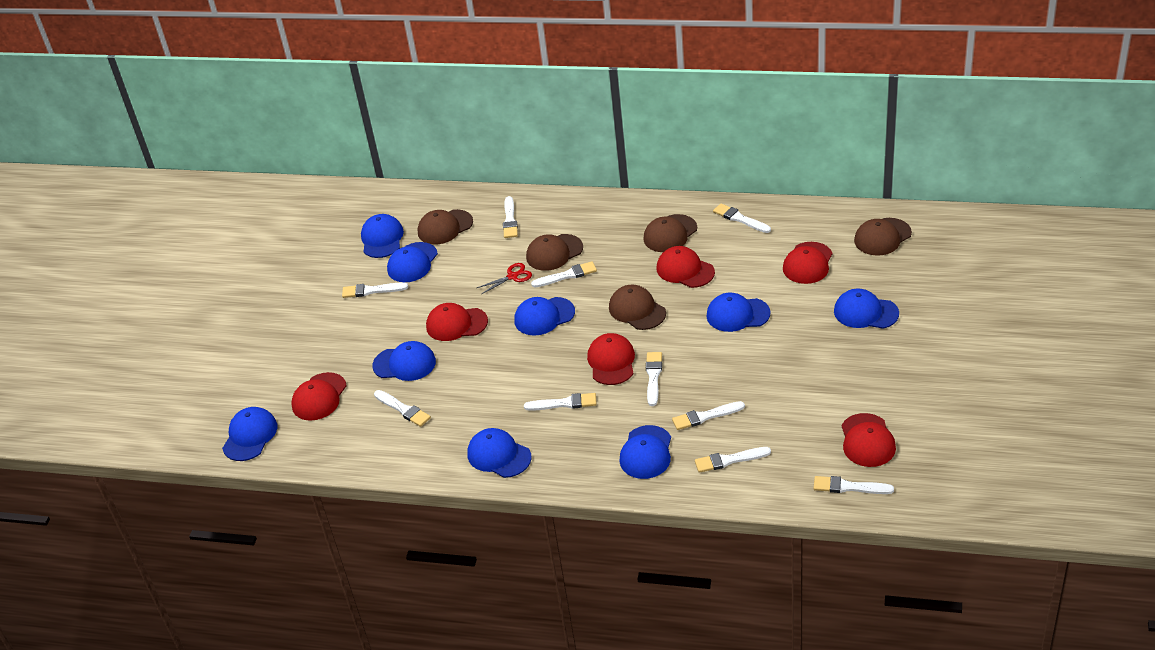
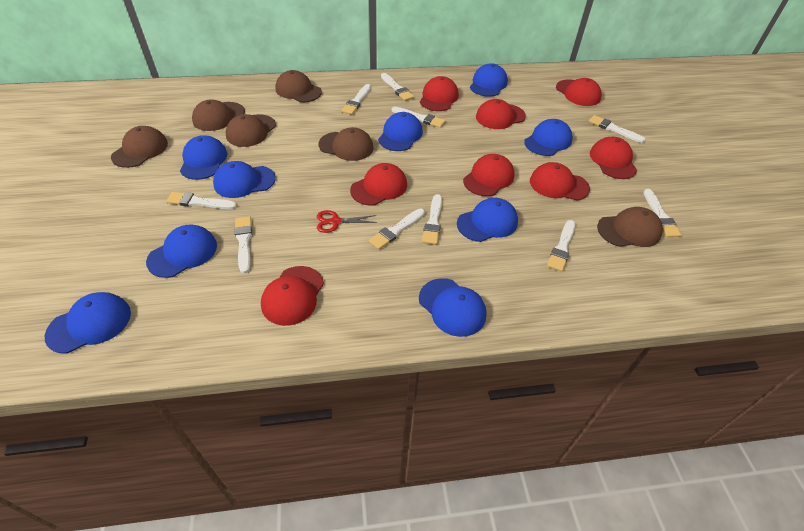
brown cap: [418,209,473,244] [526,234,583,271] [609,285,666,330] [643,214,697,252] [854,218,912,256] = 5 -> [111,126,168,168] [192,99,245,131] [226,114,276,147] [275,70,322,102] [319,127,374,161] [597,207,663,247] = 6
red cap: [291,372,347,421] [426,303,488,341] [587,333,635,385] [656,246,715,288] [783,242,833,284] [841,413,896,467] = 6 -> [261,266,324,326] [350,163,407,206] [420,76,459,111] [463,154,515,196] [476,99,526,129] [530,162,590,201] [556,78,602,106] [590,137,637,179] = 8

